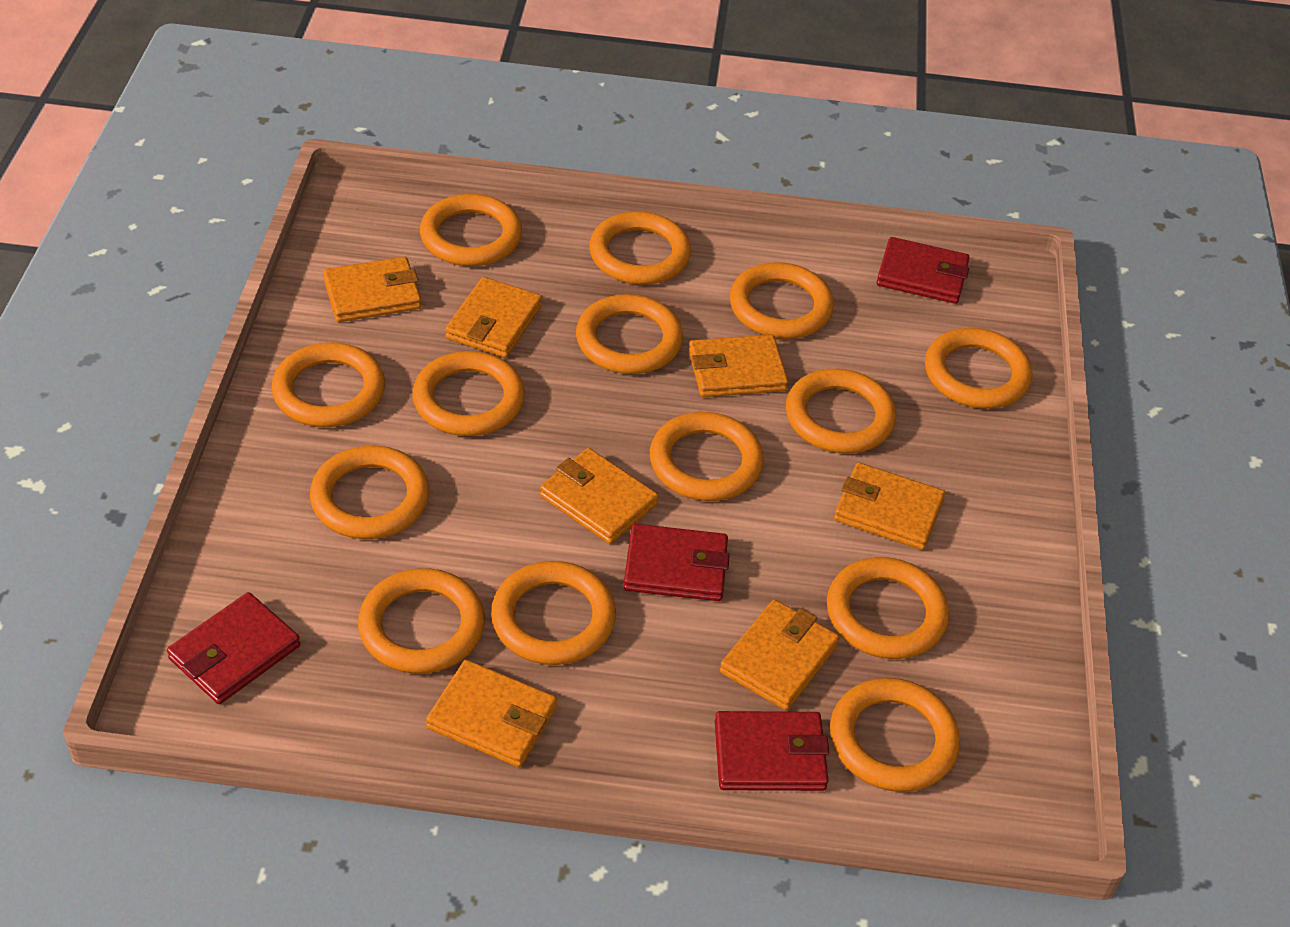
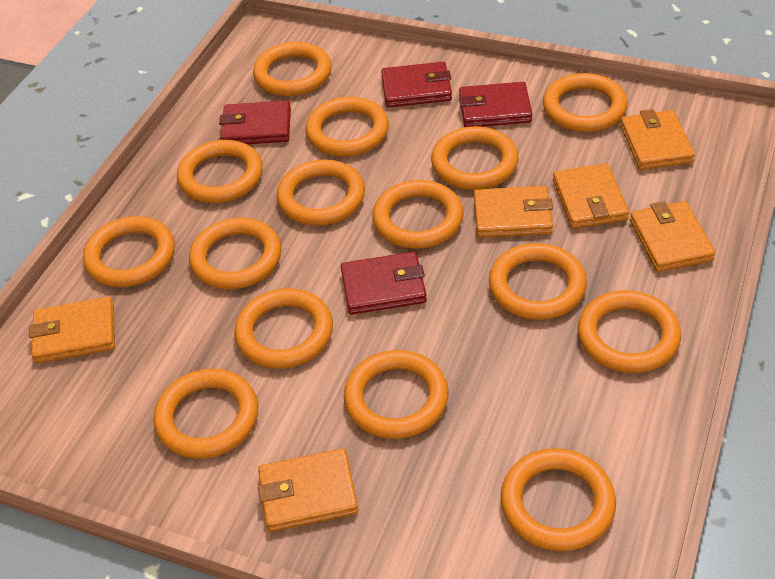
orange ring: [271,342,385,427] [310,446,429,539] [358,568,485,673] [412,351,525,436] [420,194,522,266] [491,561,616,665] [576,294,683,374] [589,211,691,285] [650,412,764,501] [730,262,834,339] [786,369,896,453] [827,557,949,659] [830,678,960,792] [925,328,1032,409] = 14 -> [83,216,175,287] [153,369,258,459] [177,140,263,203] [189,218,281,289] [234,288,333,369] [253,42,332,96] [277,159,365,226] [305,97,389,157] [344,350,449,439] [372,180,464,249] [431,126,519,190] [489,243,587,320] [500,448,616,551] [543,73,628,132] [578,290,681,373] = 15
orange wallet: [323,257,422,322] [426,660,557,767] [445,277,542,358] [540,448,658,544] [688,334,788,397] [720,599,840,710] [834,463,945,550] = 7 -> [29,297,115,363] [258,448,358,532] [474,186,553,237] [553,163,629,229] [620,109,695,170] [630,201,715,272] = 6

